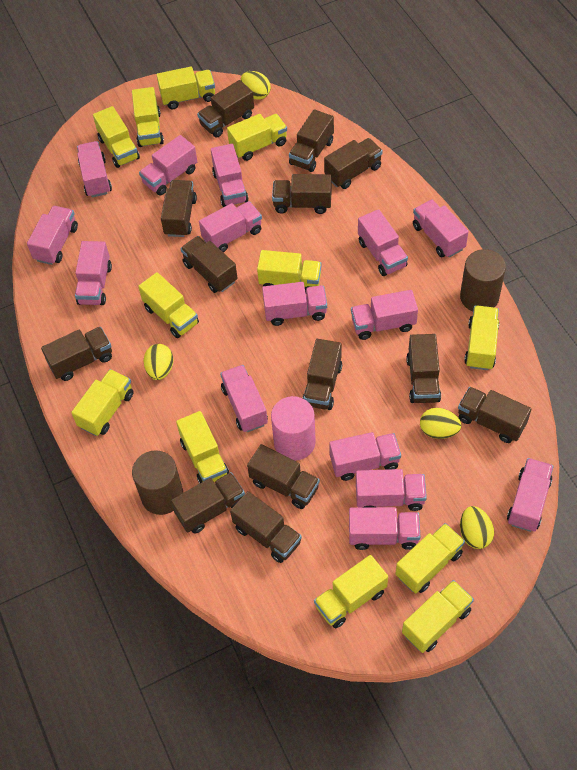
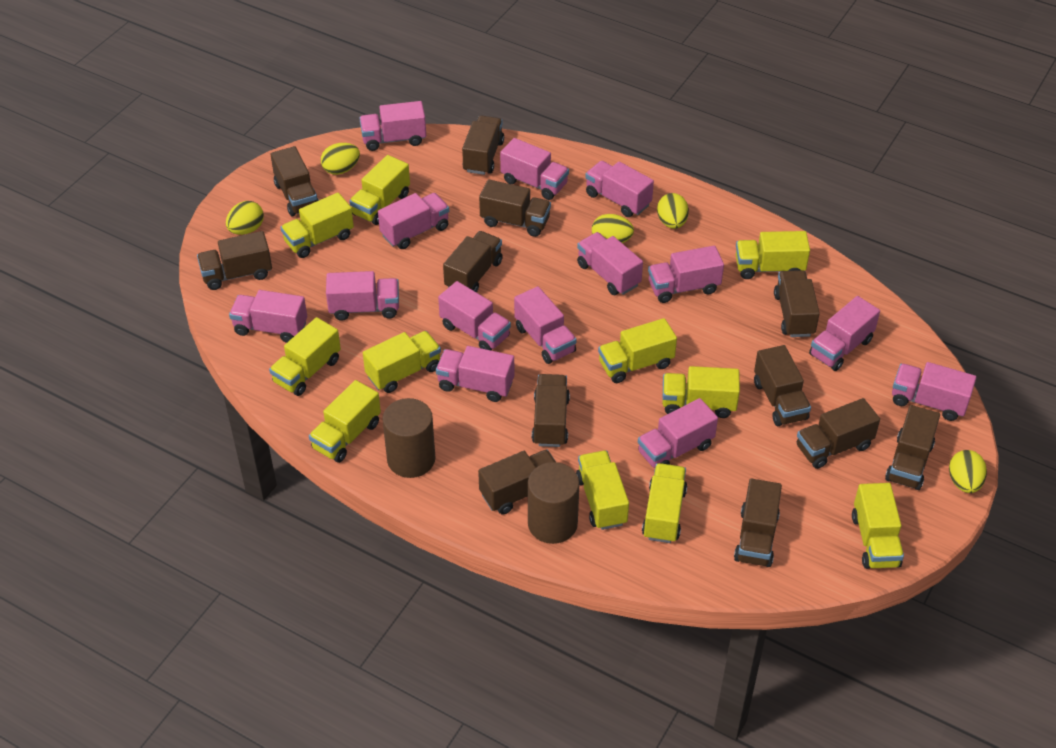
brown truck: [41,327,112,381] [161,180,197,237] [171,472,245,534] [180,236,237,293] [197,80,254,137] [230,491,302,563] [247,444,320,509] [272,174,332,214] [289,109,334,172] [303,339,342,410] [324,138,383,189] [406,334,441,403] [458,387,531,443] = 13 -> [197,231,272,290] [270,146,319,217] [443,231,503,293] [462,115,504,175] [478,449,556,514] [479,180,551,237] [532,374,570,447] [734,479,782,567] [754,345,811,426] [774,270,820,337] [797,398,880,469] [885,405,940,490] = 12
pink cylinder: [271,396,316,461] = 1 -> none = 0
pink truck: [27,206,78,265] [75,241,112,305] [77,141,112,198] [139,135,197,195] [199,201,262,252] [211,144,249,207] [220,365,268,432] [262,282,327,326] [329,432,401,481] [349,507,420,550] [351,290,418,340] [356,469,427,511] [358,209,408,276] [413,199,469,258] [507,458,554,532] = 15 -> [229,290,307,343] [326,271,399,321] [360,101,426,151] [378,193,449,249] [436,346,514,402] [438,281,511,351] [500,138,569,200] [514,286,577,364] [577,232,643,295] [585,161,654,217] [638,398,718,468] [648,246,724,303] [809,296,880,371] [892,362,976,421] = 14
yellow egg: [143,344,173,380] [241,71,271,100] [420,408,462,439] [460,506,494,549] = 4 -> [226,201,264,235] [321,143,360,175] [592,214,634,243] [657,193,689,229] [949,450,987,493] = 5
yellow truck: [71,369,134,436] [93,106,140,168] [132,87,164,147] [138,272,199,338] [157,66,215,109] [176,411,229,484] [227,114,287,161] [257,250,321,293] [314,555,388,628] [395,523,465,593] [402,580,474,653] [464,306,499,370] = 12 -> [269,317,341,396] [281,193,354,258] [309,380,381,463] [349,155,410,225] [363,331,441,393] [576,450,629,530] [598,318,677,383] [642,463,687,543] [662,366,740,418] [736,231,810,279] [852,483,904,569] = 11

